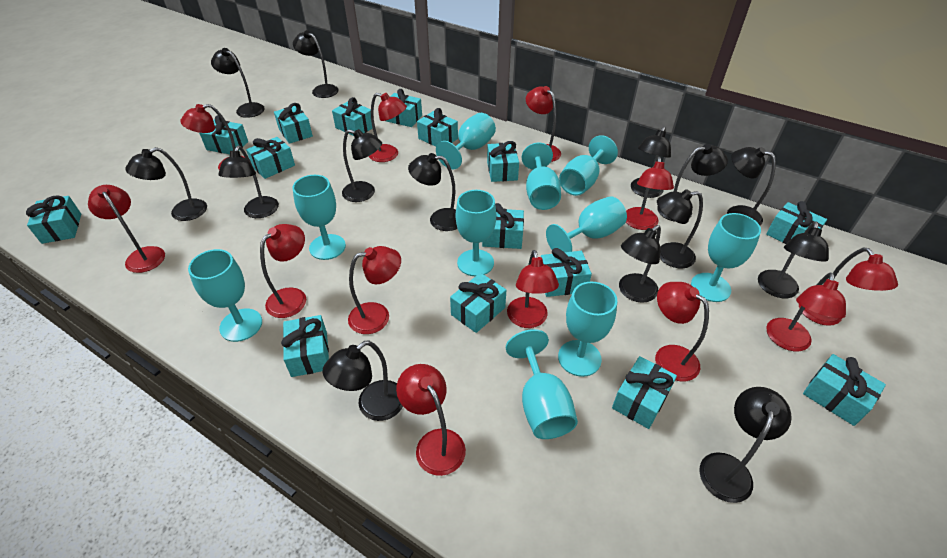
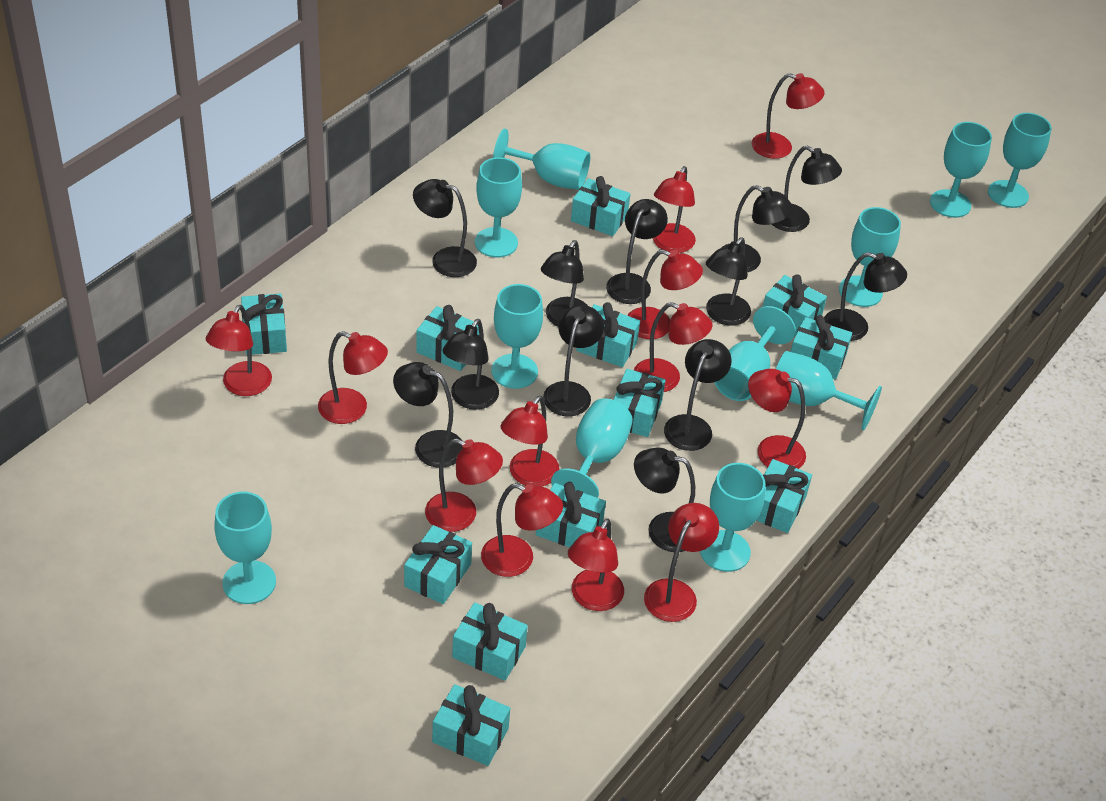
black lamp: [125,147,207,221] [211,48,265,118] [218,146,279,218] [293,30,338,98] [323,340,403,421] [342,129,382,202] [408,153,457,231] [619,225,661,303] [631,126,671,198] [657,144,728,221] [657,189,703,269] [699,387,792,503] [727,147,776,225] [758,222,829,298] = 14 -> [393,362,463,468] [413,179,477,277] [442,319,499,410] [541,240,588,326] [543,305,604,416] [606,199,668,304] [634,447,695,552] [664,339,732,451] [706,237,751,325] [721,185,794,272] [772,146,842,232] [824,252,907,341] = 12
turquoise gift: [26,195,81,244] [199,115,248,154] [246,137,295,179] [274,103,313,144] [281,315,329,377] [332,97,372,136] [386,89,422,127] [417,108,458,147] [450,273,506,333] [482,203,524,249] [487,141,519,182] [541,248,592,297] [612,356,677,429] [766,201,827,244] [803,354,886,426] = 15 -> [241,294,287,355] [404,525,472,604] [416,305,479,371] [432,684,510,766] [452,602,528,681] [536,482,606,547] [571,176,630,236] [576,302,640,367] [614,369,665,437] [756,459,812,533] [763,274,827,335] [791,315,852,379] = 12
turquoise goblet: [188,249,262,342] [292,175,346,260] [436,113,496,169] [456,190,496,276] [506,329,578,439] [522,143,561,210] [546,196,627,252] [558,282,617,377] [559,135,618,196] [691,213,761,302] = 10 -> [214,492,276,604] [475,157,522,258] [491,284,543,389] [493,129,590,190] [551,398,633,498] [700,463,765,572] [714,306,796,401] [776,351,882,431] [839,207,901,307] [930,122,992,218] [988,113,1052,208] = 11

